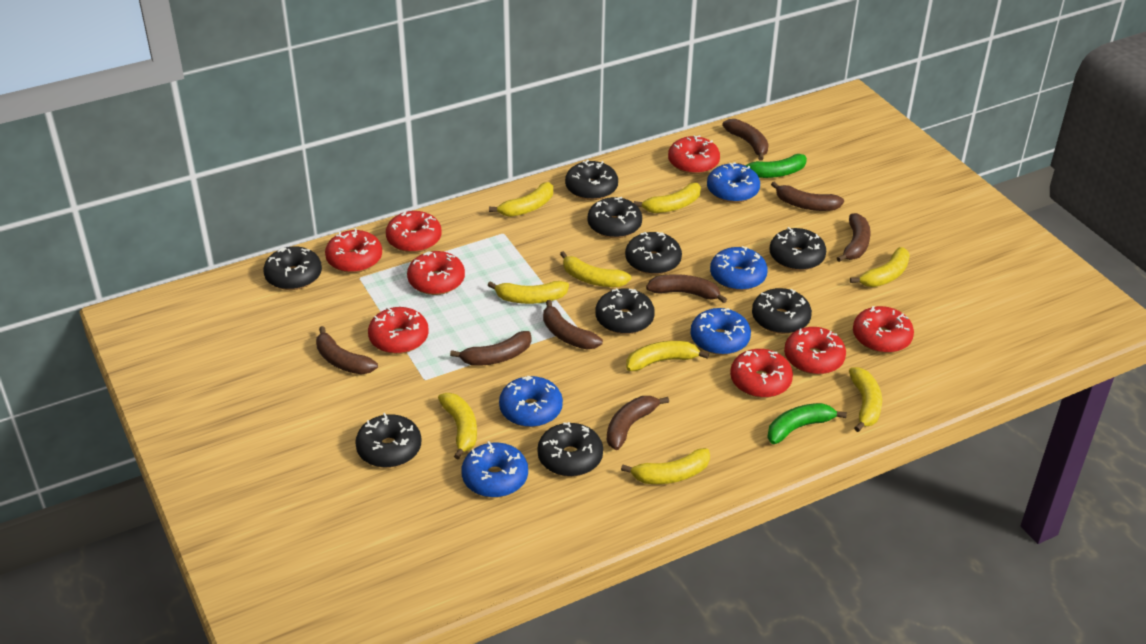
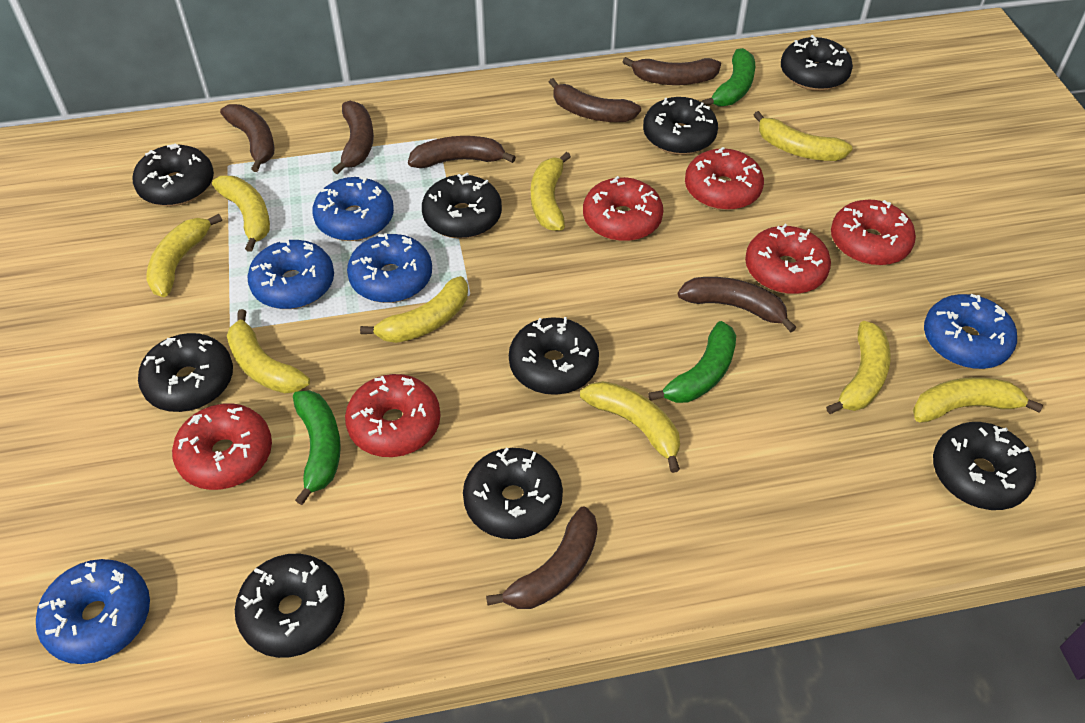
brown banana: [316,326,378,374] [450,331,531,366] [543,300,603,350] [607,396,669,450] [646,274,727,303] [722,119,769,161] [771,181,844,211] [837,213,871,262] = 8 -> [220,104,275,172] [332,101,374,174] [408,136,516,168] [486,507,598,609] [549,78,641,122] [623,57,721,85] [678,277,797,332] = 7
green banana: [738,154,807,178] [767,403,847,444] = 2 -> [293,390,341,505] [648,321,736,403] [701,48,755,107] = 3
red donut: [325,228,382,273] [368,307,429,354] [386,211,441,253] [407,251,465,295] [668,135,720,174] [730,349,793,398] [784,327,846,375] [853,306,914,353] = 8 -> [172,403,272,490] [345,374,440,457] [583,176,663,241] [685,147,764,210] [745,224,831,294] [831,200,916,266] = 6

